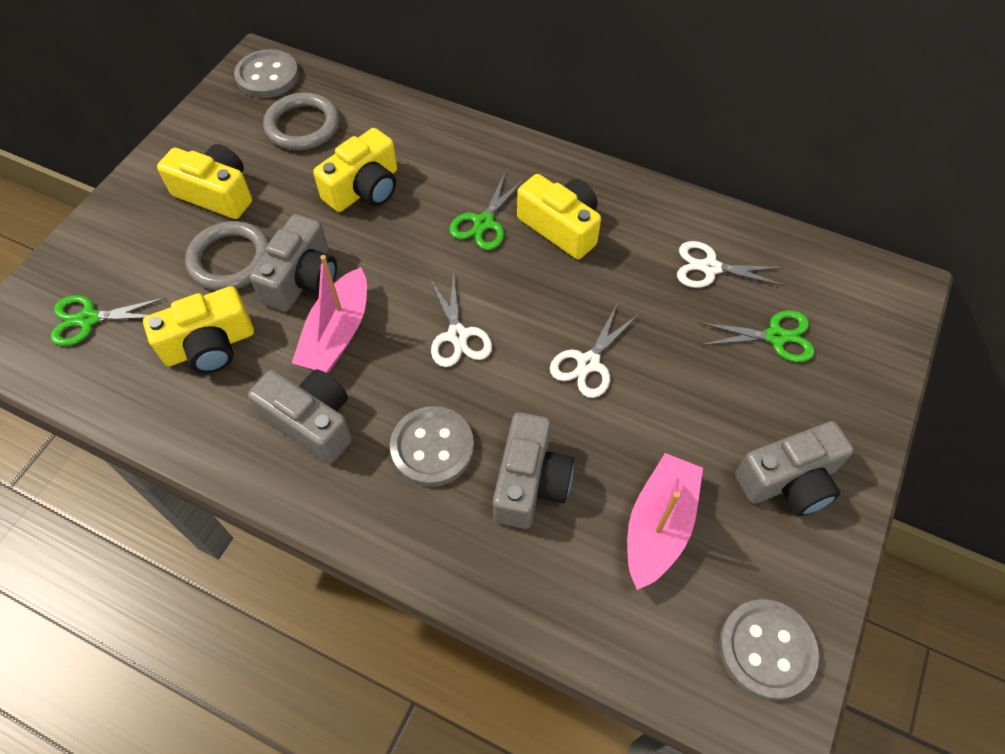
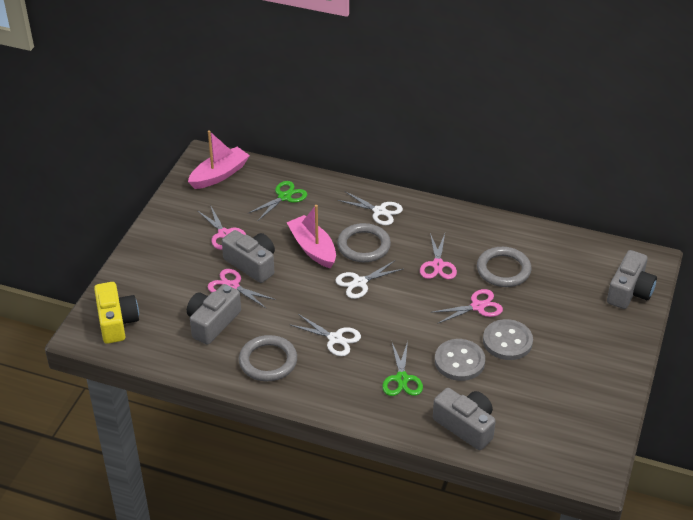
green scissors: [51,295,166,346] [449,173,525,250] [699,310,815,362] = 3 -> [247,181,307,221] [382,341,423,396] = 2
grey button: [234,49,299,98] [390,406,474,487] [719,599,819,700] = 3 -> [435,339,485,381] [483,319,533,360] = 2
grey ring: [185,221,270,291] [263,93,340,150] = 2 -> [239,335,297,381] [337,223,391,262] [477,247,531,287] = 3
pink scissors: none = 0 -> [197,205,246,250] [208,269,276,309] [420,233,457,279] [433,289,503,324] = 4
yellow camera: [143,286,254,373] [157,144,252,219] [313,128,397,212] [517,174,601,259] = 4 -> [94,282,139,344] = 1

